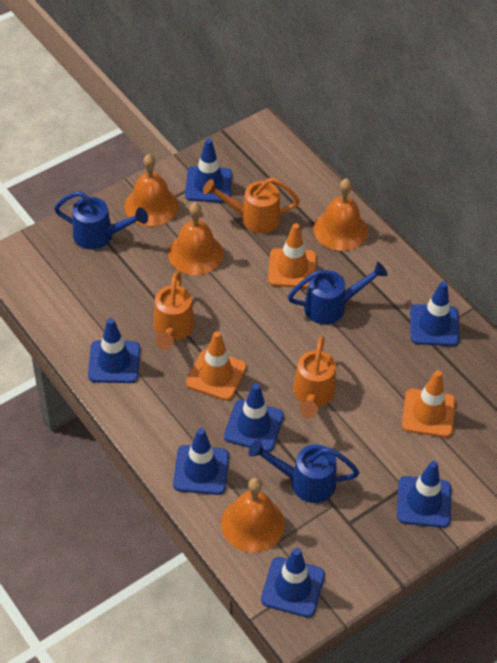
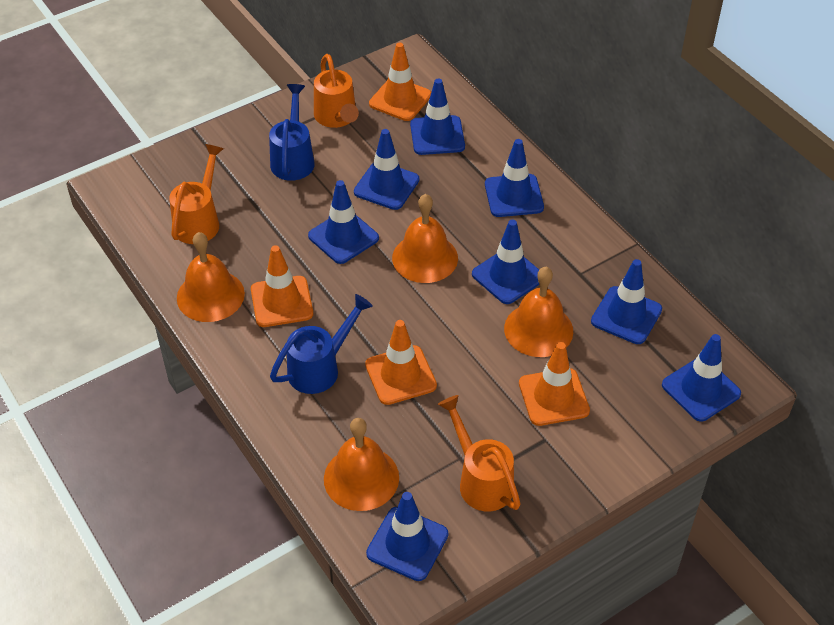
blue traffic cone: [88,318,140,383] [173,428,229,495] [185,139,232,203] [224,383,284,452] [261,548,325,617] [397,461,451,528] [410,281,460,346] = 7 -> [308,180,379,264] [354,129,419,210] [366,492,448,581] [410,79,465,155] [472,220,539,304] [485,139,544,217] [591,259,662,344] [662,334,741,422] = 8
blue watering can: [54,191,148,250] [249,440,359,503] [288,262,387,325] = 3 -> [269,84,314,181] [270,294,373,394] = 2
orange traffic cone: [186,331,247,401] [268,223,317,288] [402,370,456,437] = 3 -> [251,245,313,327] [365,320,437,405] [369,42,431,121] [519,342,590,426] = 4

